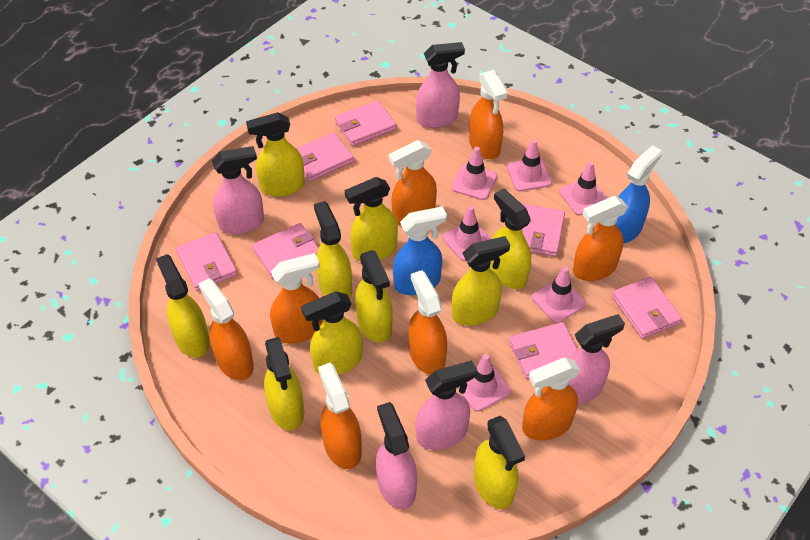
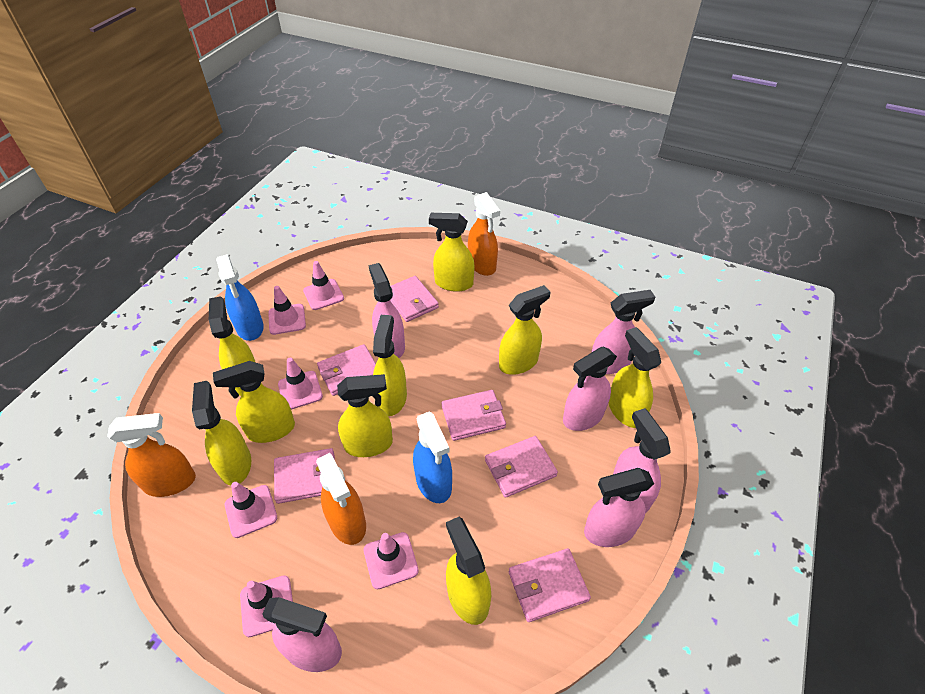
orange spray bottle: [198,278,254,380] [270,253,323,344] [318,363,362,469] [389,140,437,225] [409,270,447,375] [469,70,508,159] [522,358,580,440] [573,196,628,281] = 8 -> [107,413,196,497] [316,453,366,545] [468,192,500,276] = 3
pink spray bottle: [212,146,264,234] [376,402,417,510] [416,42,465,128] [416,360,477,450] [568,314,625,405] = 5 -> [262,597,342,672] [368,263,405,358] [563,347,617,431] [584,468,654,547] [591,290,655,374] [613,408,671,512] = 6
pink wallet: [176,232,237,291] [252,223,318,278] [296,132,354,182] [335,100,396,146] [509,322,578,379] [522,204,565,257] [612,277,682,339] = 7 -> [274,448,335,504] [317,344,376,396] [390,276,439,322] [442,390,506,441] [485,436,558,498] [509,548,591,622] = 6
yellow spray bottle: [156,254,210,358] [246,112,305,197] [264,337,304,431] [301,291,362,375] [314,201,352,299] [345,177,398,261] [355,250,393,343] [452,236,510,325] [474,416,525,509] [490,189,531,289] = 10 -> [192,381,251,485] [209,296,256,396] [213,361,295,443] [337,374,393,457] [373,315,407,416] [429,213,474,292] [446,517,491,625] [499,285,550,375] [609,327,661,428] = 9

